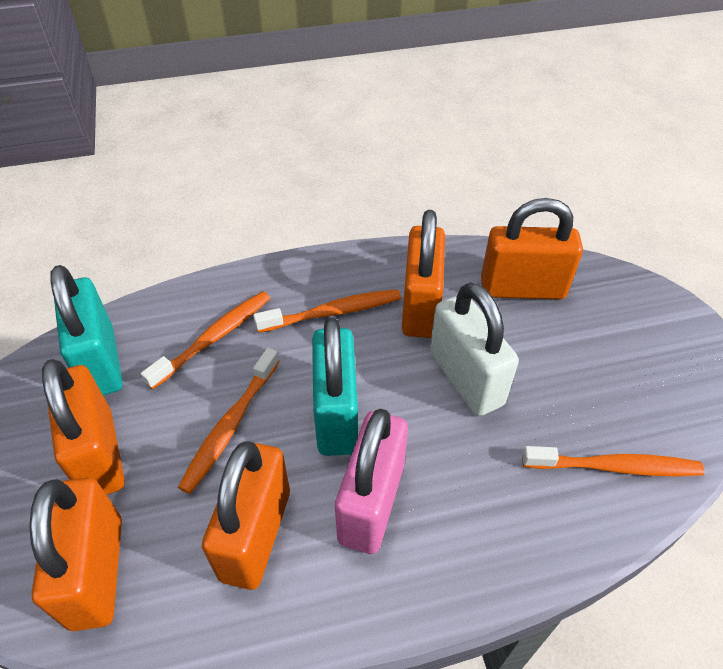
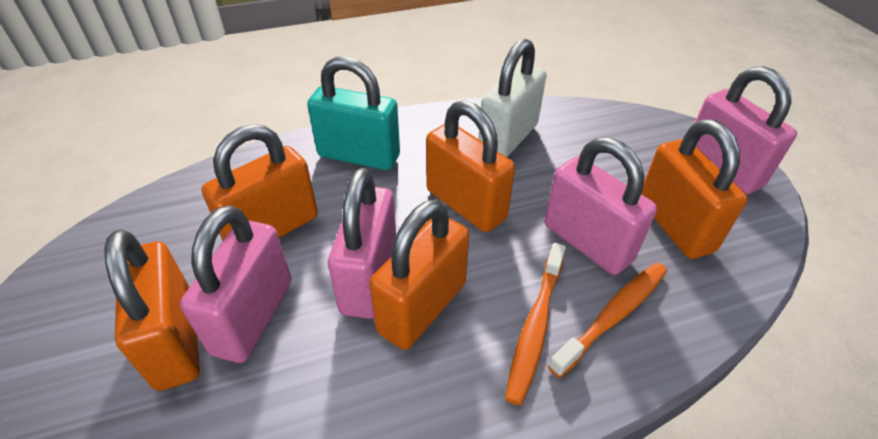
orange toothbrush: [141,291,270,390] [178,348,280,494] [253,289,401,333] [522,446,704,477] = 4 -> [505,243,566,405] [548,262,667,378] = 2
pink padlock: [335,409,408,554] = 1 -> [180,205,291,363] [328,168,396,319] [544,137,657,275] [694,66,797,194] = 4
turquoise padlock: [50,265,123,395] [312,318,358,456] = 2 -> [307,56,400,170] = 1

